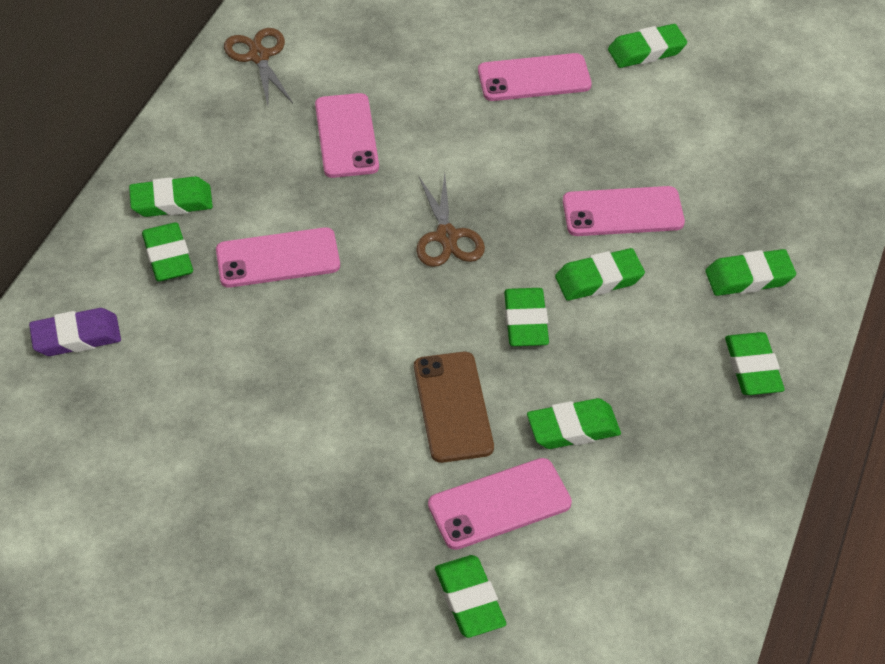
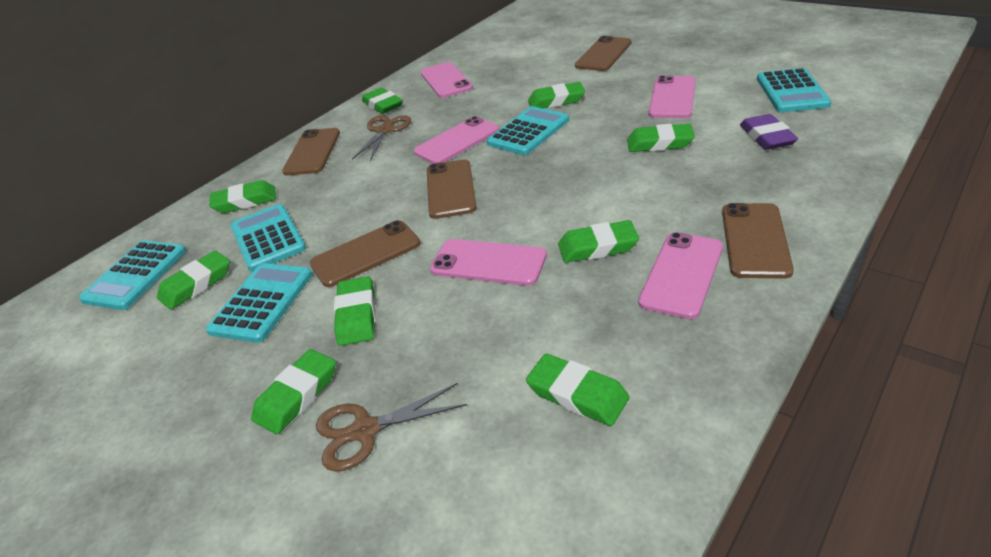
brown phone: [414,352,494,463] = 1 -> [282,128,340,175] [310,220,420,287] [427,159,477,219] [575,36,631,71] [722,203,794,279] = 5
turquoise calculator: none = 0 -> [79,240,186,310] [206,263,313,343] [231,204,306,271] [487,106,569,155] [757,68,832,112] = 5

